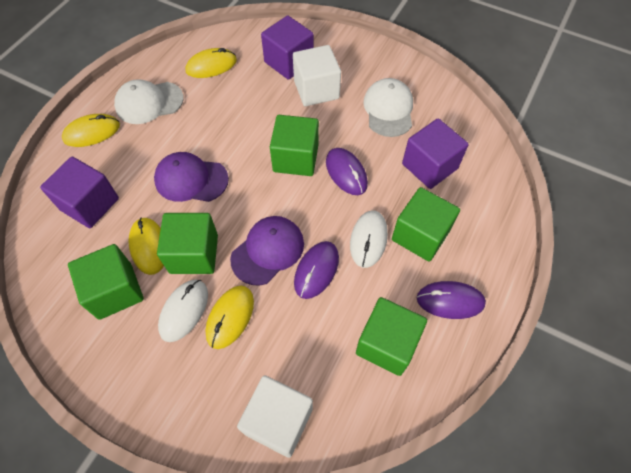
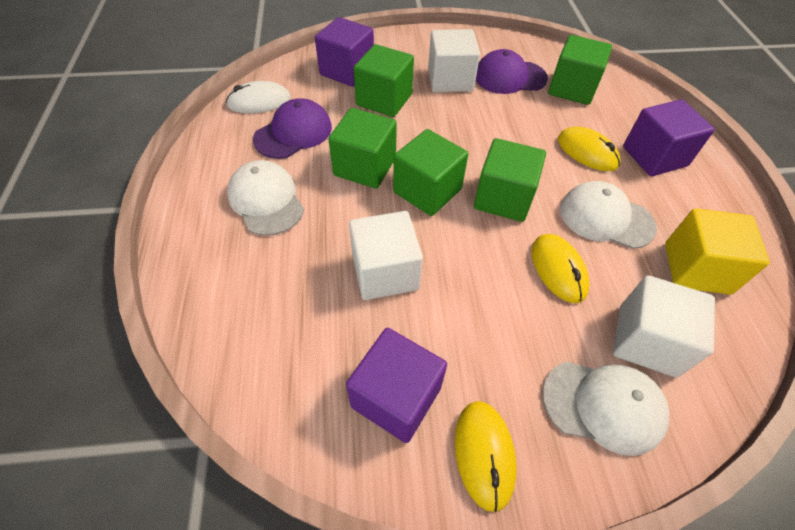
purple mouse: [294,241,339,299] [326,148,368,195] [417,281,486,319] = 3 -> none = 0
white cap: [114,79,184,124] [363,78,413,137] = 2 -> [227,160,304,236] [542,362,669,456] [560,181,657,249] = 3
white cube: [237,376,313,458] [293,45,341,106] = 2 -> [349,211,423,300] [428,29,480,92] [613,275,715,378] = 3
white mouse: [158,279,208,342] [350,211,388,268] = 2 -> [226,81,291,113] = 1
yellow cube: none = 0 -> [665,209,770,295] = 1
yellow mouse: [62,114,120,147] [128,218,164,275] [186,48,237,78] [206,286,254,349] = 4 -> [455,401,517,512] [532,234,590,303] [558,127,621,171] = 3

